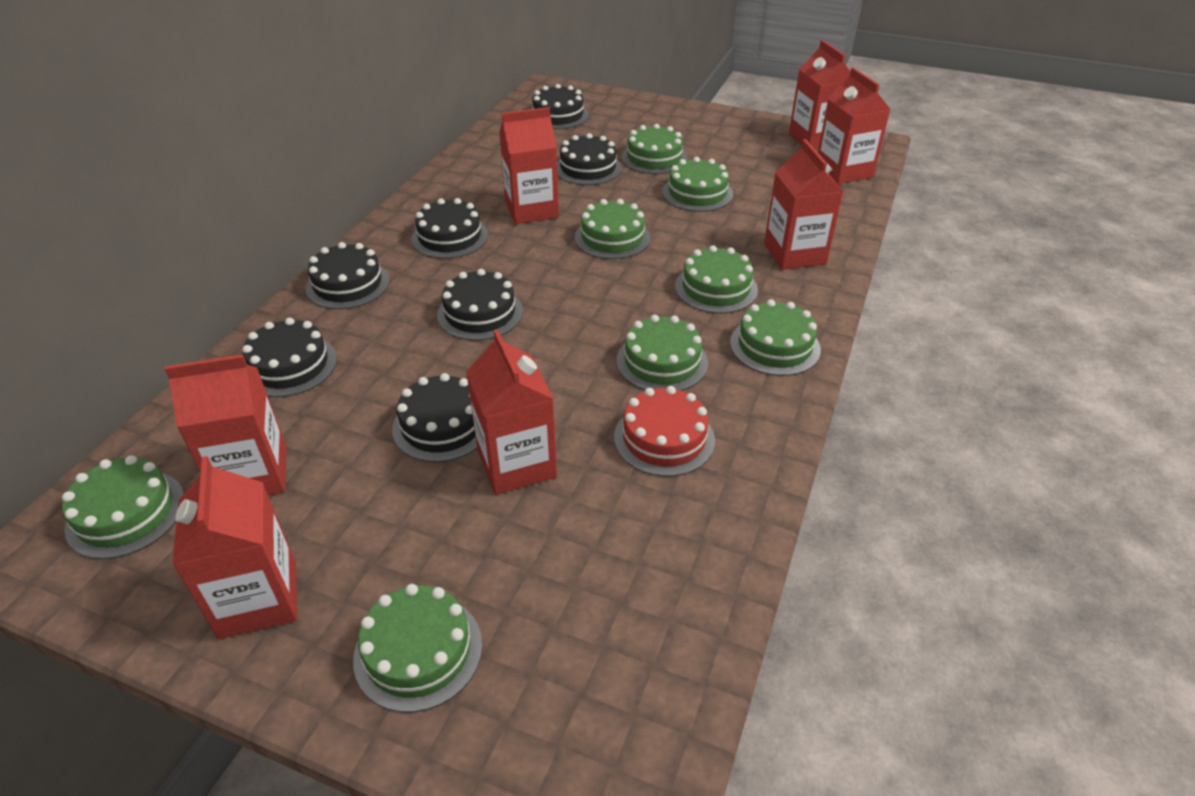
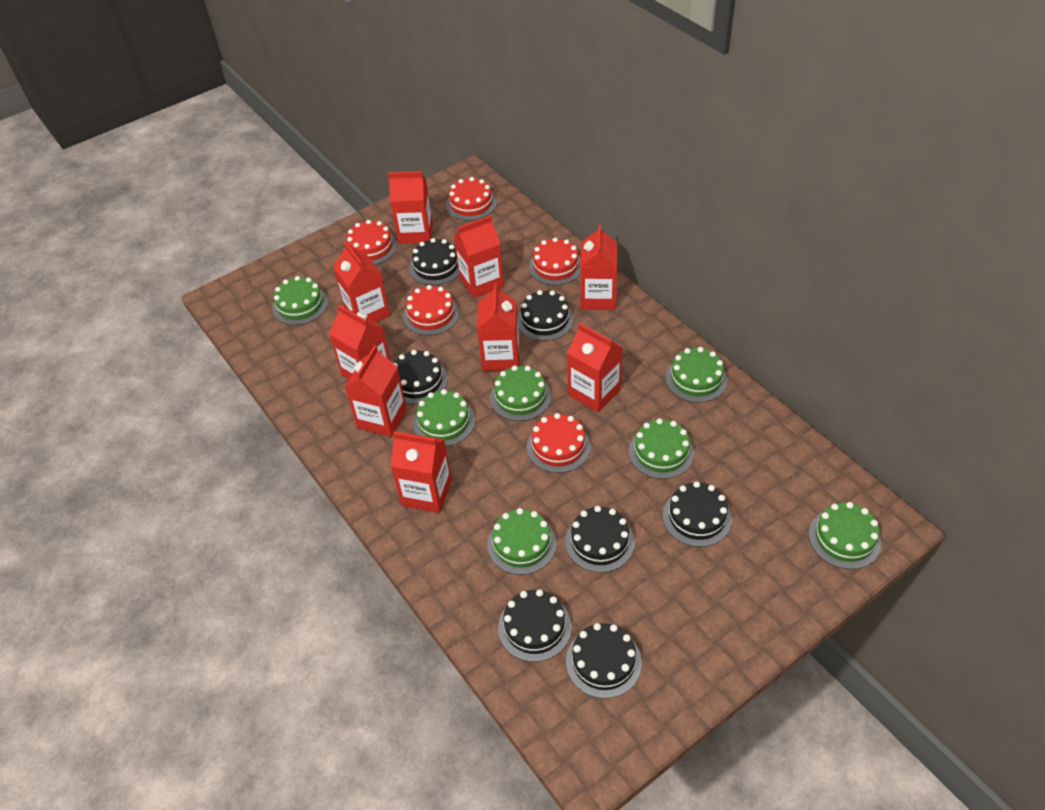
green cake: [62,455,184,559] [353,584,482,712] [575,199,651,259] [616,314,708,391] [621,124,688,174] [662,157,733,212] [675,245,758,313] [730,299,821,376] = 8 -> [272,276,328,325] [413,389,475,447] [488,508,557,575] [490,365,551,421] [629,418,694,479] [666,347,728,402] [809,502,881,569] = 7
red cake: [614,386,715,477] = 1 -> [347,220,397,265] [403,285,459,335] [446,177,497,221] [527,413,591,473] [529,237,581,285] = 5
red carton: [164,354,286,495] [172,456,297,639] [466,329,557,495] [499,107,559,224] [764,139,844,270] [789,40,851,149] [818,67,891,184] = 7 -> [329,305,391,380] [333,242,390,323] [345,345,407,437] [388,171,433,244] [391,431,452,513] [453,215,504,298] [477,283,519,371] [567,323,622,412] [580,224,618,310] = 9

